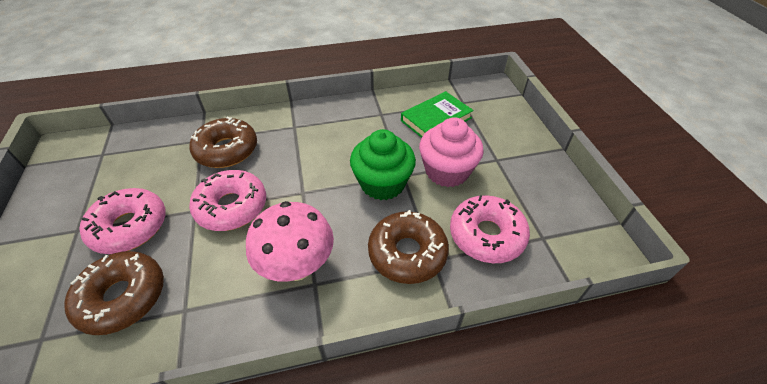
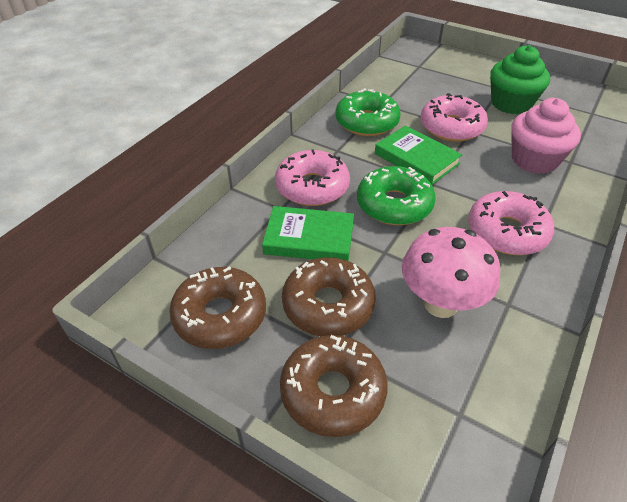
green book: [401,91,474,138] = 1 -> [262,206,354,261] [375,125,463,185] = 2
green donut: none = 0 -> [335,88,401,136] [357,166,436,225] = 2

